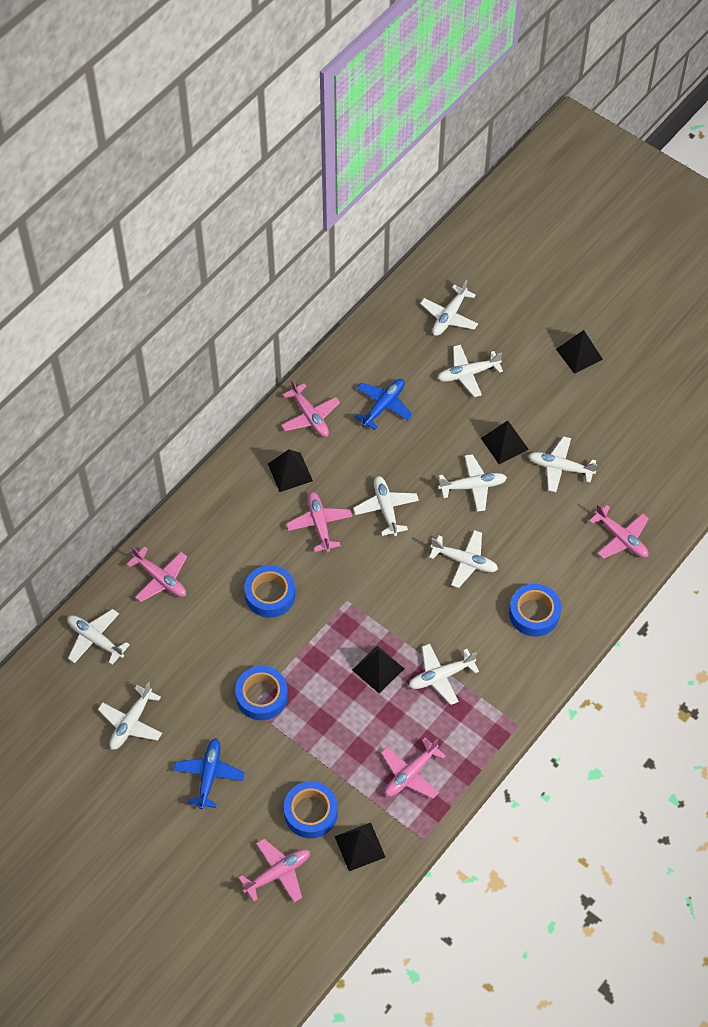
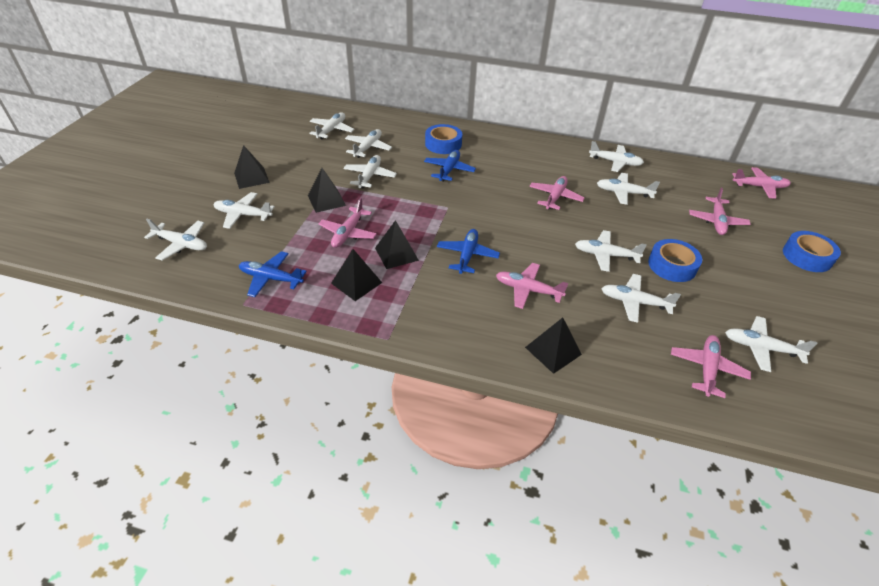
blue plane: [173,738,245,809] [355,379,413,430] = 2 -> [239,251,307,297] [424,150,476,182] [437,229,500,274] = 3
blue tape: [235,666,288,720] [244,565,295,618] [284,781,338,838] [509,584,561,637] = 4 -> [425,124,462,154] [648,239,702,282] [783,231,841,272] = 3
white plane: [67,609,130,665] [98,682,162,750] [353,476,419,536] [409,644,479,705] [420,280,478,336] [429,530,498,588] [438,345,503,397] [438,454,507,512] [528,436,598,492] = 9 -> [144,219,207,260] [213,192,275,229] [309,112,355,139] [343,155,397,189] [345,129,392,158] [575,230,647,272] [589,141,644,172] [597,173,660,205] [601,274,681,323] [725,316,818,372] = 10

